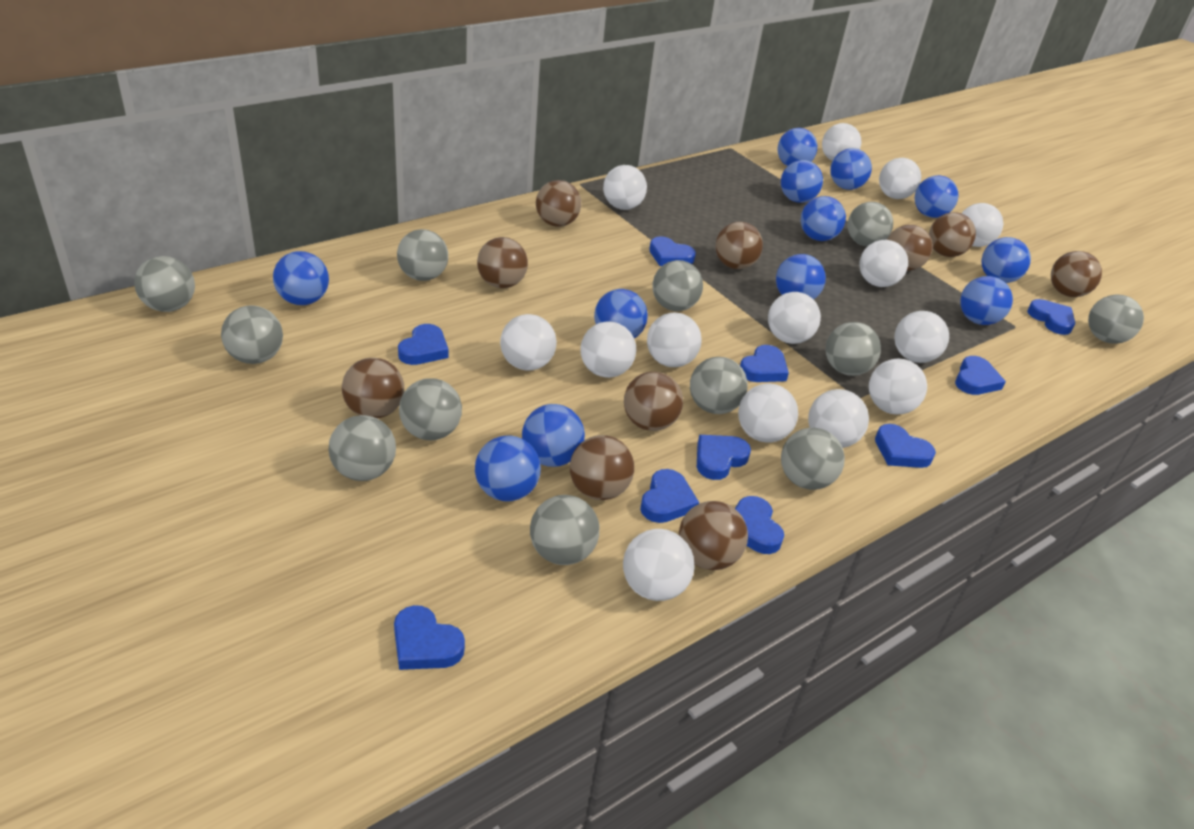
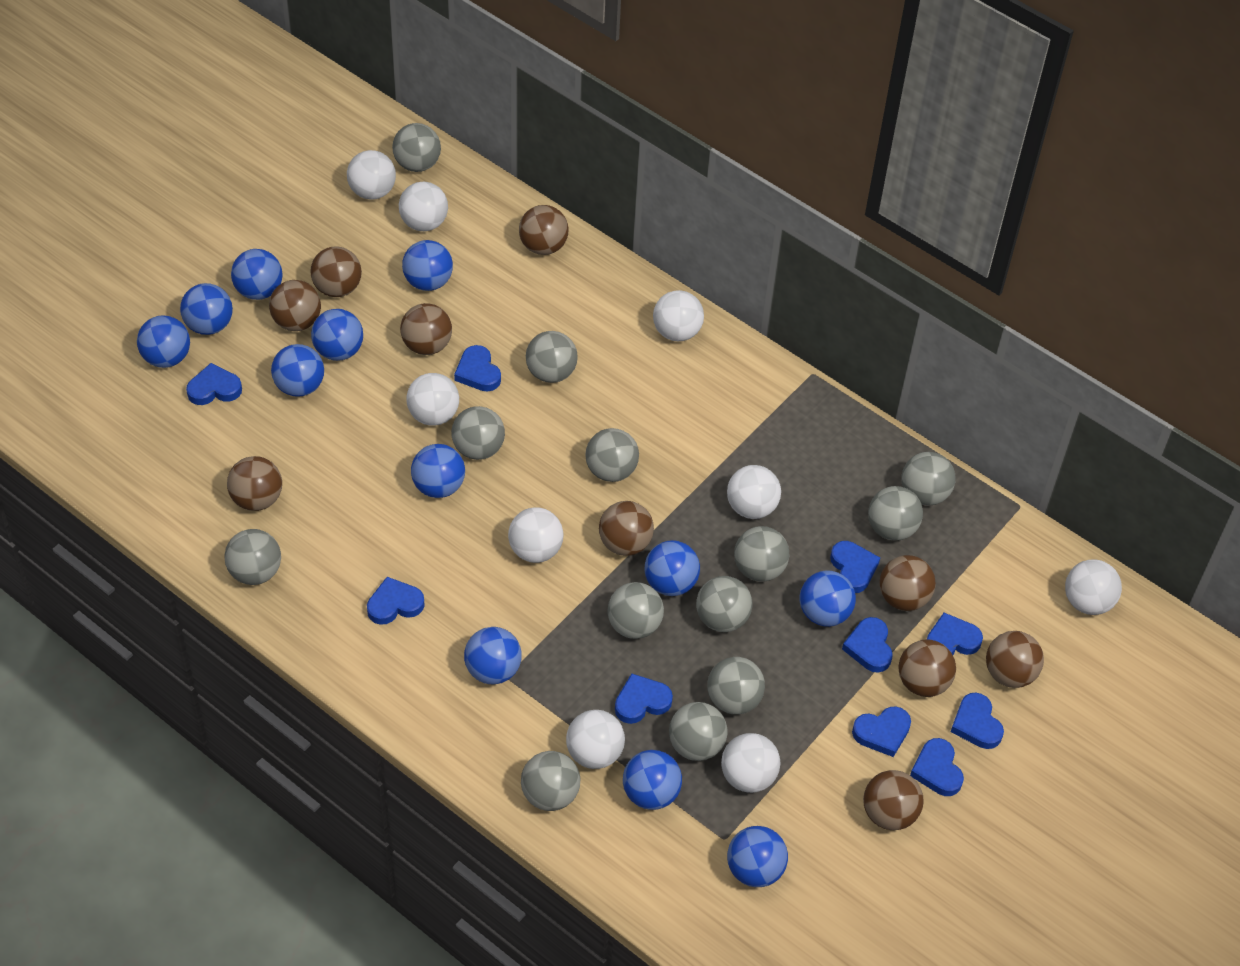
grey ball: [134,256,195,312] [221,305,283,364] [328,415,396,481] [397,229,448,281] [399,378,462,440] [530,495,599,565] [652,260,703,311] [690,357,748,414] [781,428,845,490] [826,322,881,376] [848,202,893,246] [1088,295,1144,344] = 12 -> [224,529,281,585] [392,123,441,172] [451,406,505,460] [521,751,580,811] [526,331,578,383] [586,428,639,482] [607,582,664,639] [669,702,728,761] [696,576,753,632] [707,657,765,715] [734,526,790,582] [868,486,923,541] [901,452,956,505] = 13
white ball: [500,314,557,371] [580,321,636,378] [603,165,647,210] [623,529,695,601] [647,313,702,367] [738,384,798,443] [768,292,821,344] [808,389,869,448] [822,123,861,161] [859,240,908,287] [869,359,927,414] [879,158,921,199] [894,311,949,363] [962,203,1003,247] = 14 -> [347,150,396,200] [399,182,448,231] [406,373,459,426] [508,507,564,563] [566,710,625,769] [653,290,704,341] [721,733,781,793] [727,465,781,519] [1065,559,1122,615] = 9

